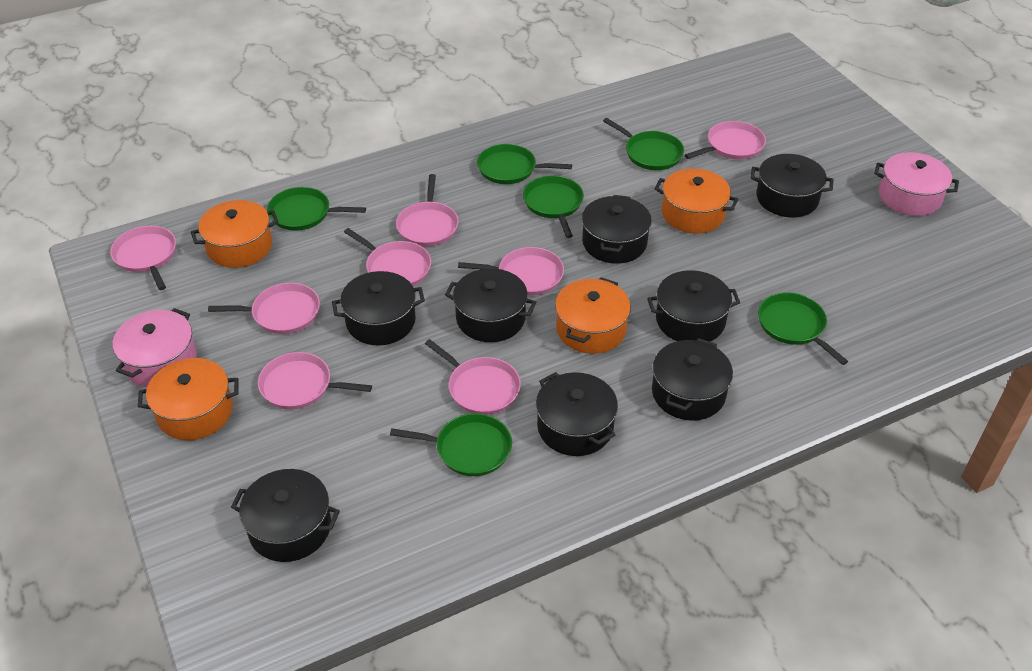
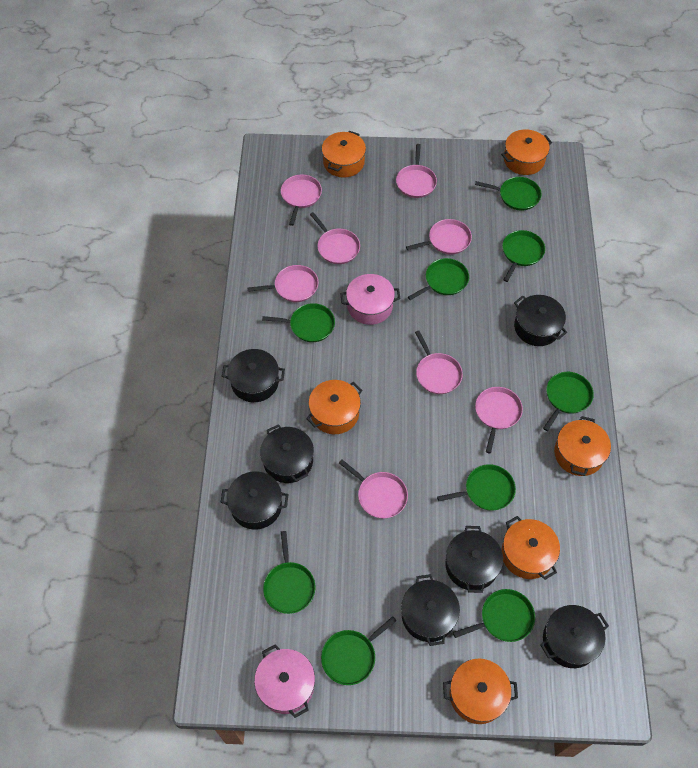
black pot: [231,469,340,562] [332,271,425,345] [445,268,536,342] [536,372,618,456] [582,195,652,264] [647,270,740,342] [652,338,733,421] [750,154,833,218] = 8 -> [221,471,289,530] [222,349,285,402] [260,424,314,483] [401,574,460,646] [445,526,503,593] [514,295,567,346] [540,605,609,668] = 7
green pan: [267,187,366,231] [390,413,512,476] [477,144,572,184] [523,175,584,238] [603,118,684,170] [758,292,848,365] = 6 -> [262,303,335,342] [263,531,316,614] [321,616,397,685] [408,258,469,300] [437,464,516,511] [453,589,535,642] [475,177,542,210] [502,230,545,282] [543,372,594,431] = 9
orange pot: [138,358,238,440] [191,200,279,268] [555,277,631,354] [654,168,738,234] = 4 -> [306,380,363,434] [322,131,366,178] [443,659,518,724] [501,129,552,175] [502,516,560,580] [554,416,611,476] = 6

